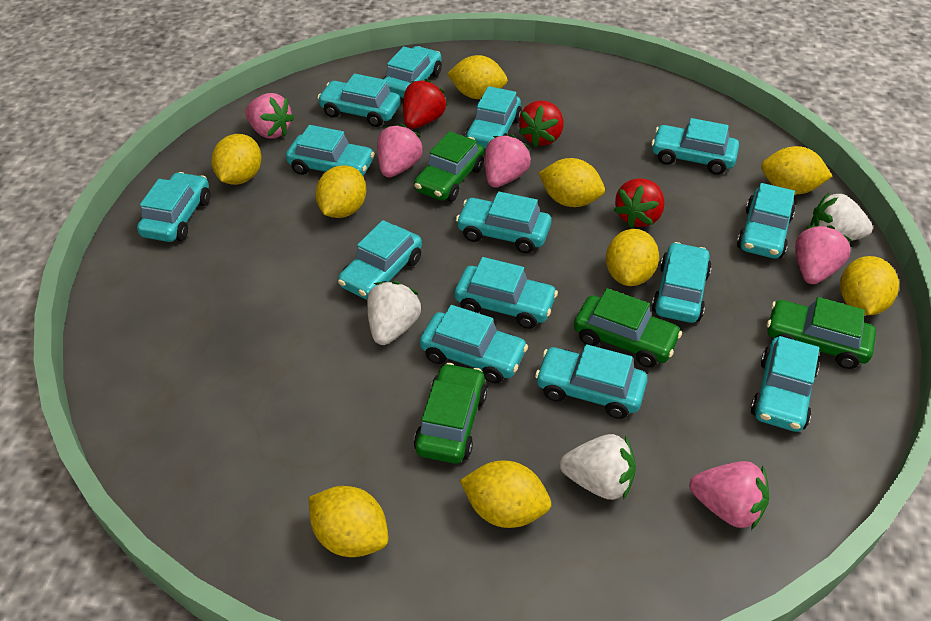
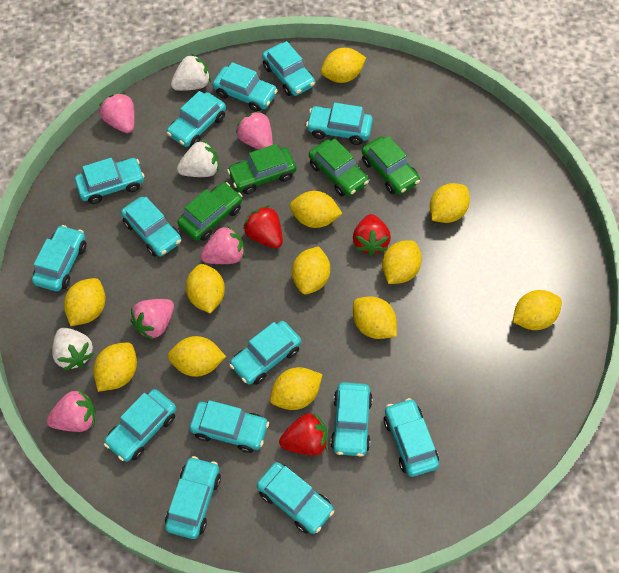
yellow lemon: [212,134,261,185] [308,486,388,557] [315,165,366,218] [447,55,508,99] [460,460,551,528] [538,158,605,207] [606,229,659,286] [761,146,832,195] [840,256,899,315] = 9 -> [64,278,106,326] [93,342,137,392] [168,336,226,377] [186,264,225,313] [270,367,323,410] [289,191,343,228] [292,246,330,294] [321,48,366,83] [353,296,397,339] [382,240,422,284] [430,183,470,223] [512,290,562,330] = 12

